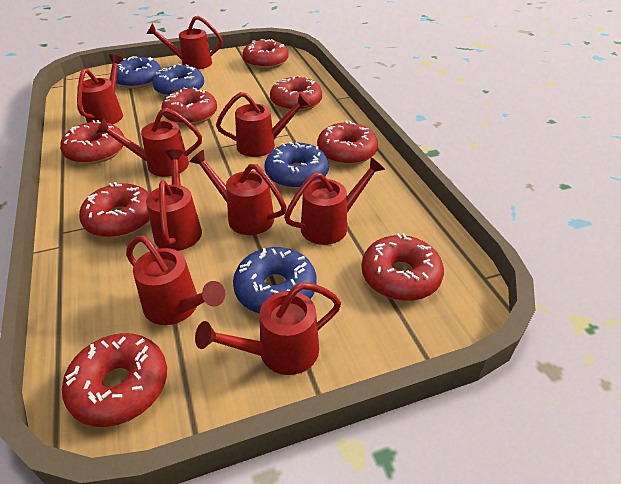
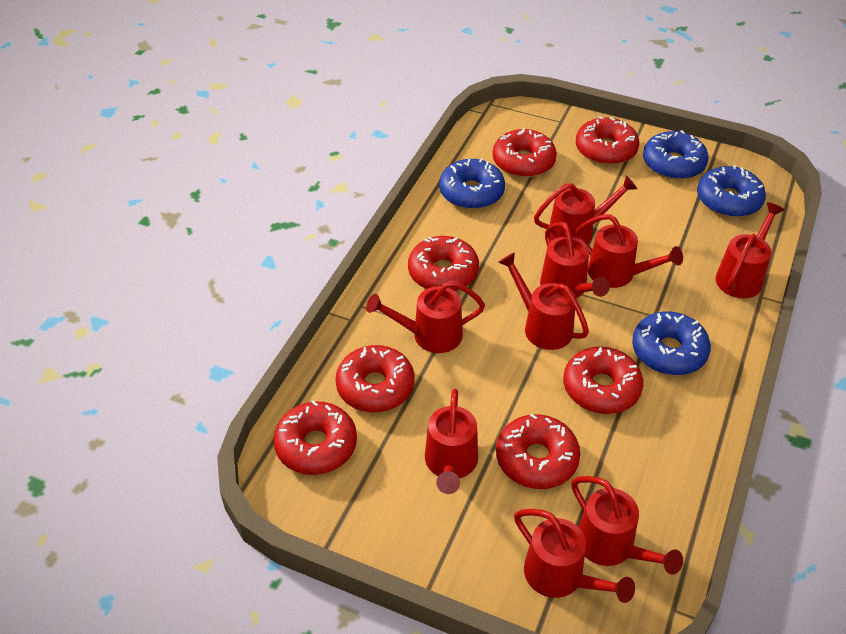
red donut: [60,120,124,164] [62,333,167,427] [79,182,150,238] [161,87,217,125] [242,39,289,69] [270,75,322,112] [317,121,378,165] [361,233,444,301] = 8 -> [273,401,357,475] [336,345,414,412] [408,236,479,291] [492,128,557,178] [496,414,580,489] [563,346,643,414] [576,116,639,165] = 7

